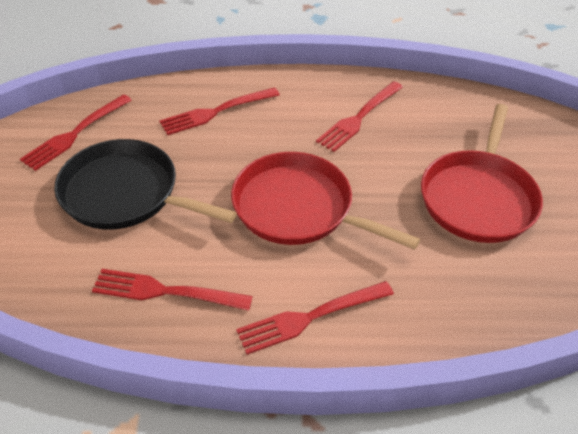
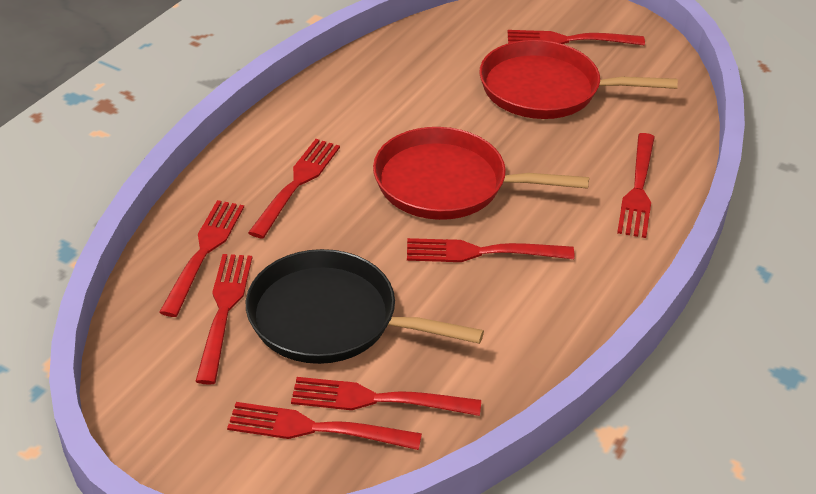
red fork: [20,94,132,171] [92,269,253,311] [159,87,280,135] [236,281,394,355] [316,81,403,152] = 5 -> [159,200,244,317] [195,254,252,385] [227,402,422,450] [248,139,340,239] [291,377,481,416] [407,238,574,262] [508,30,645,45] [617,133,655,238] = 8

